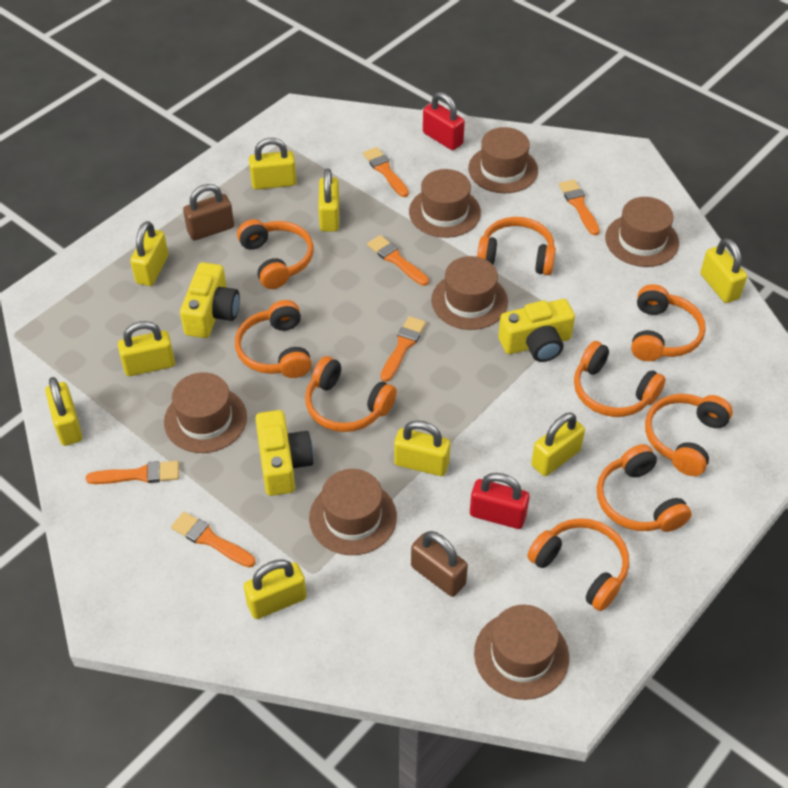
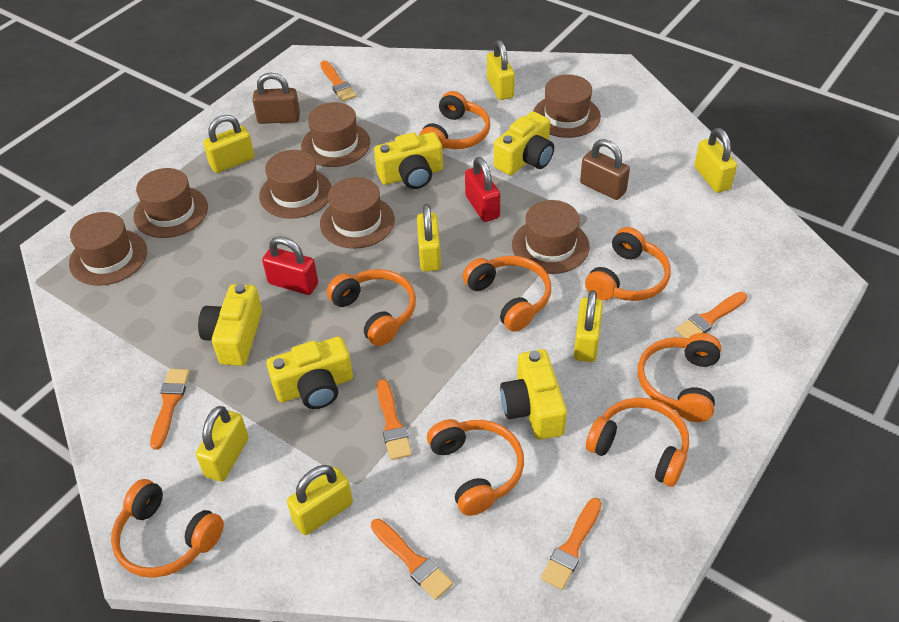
orange headphones: [235,300,312,378] [237,219,313,289] [305,356,397,432] [477,217,556,275] [527,518,629,611] [574,341,666,417] [597,444,692,532] [631,284,706,361] [645,394,733,476] = 9 -> [111,479,224,578] [327,269,416,346] [419,91,490,150] [427,419,524,516] [463,256,551,332] [585,227,671,301] [586,398,689,487] [638,333,721,422] = 8
yellow camera: [180,262,240,338] [255,410,314,496] [498,299,575,362] = 3 -> [198,284,262,366] [267,336,353,409] [374,132,443,189] [494,111,554,175] [500,349,567,440] = 5
yellow padlock: [45,377,82,446] [118,321,175,376] [130,221,169,286] [244,559,307,619] [249,138,297,190] [318,168,339,232] [394,420,451,476] [531,413,585,476] [700,238,747,303] = 9 -> [196,406,249,481] [203,115,255,173] [287,465,353,535] [417,204,441,271] [487,40,515,100] [574,290,603,362] [694,128,737,193] = 7

